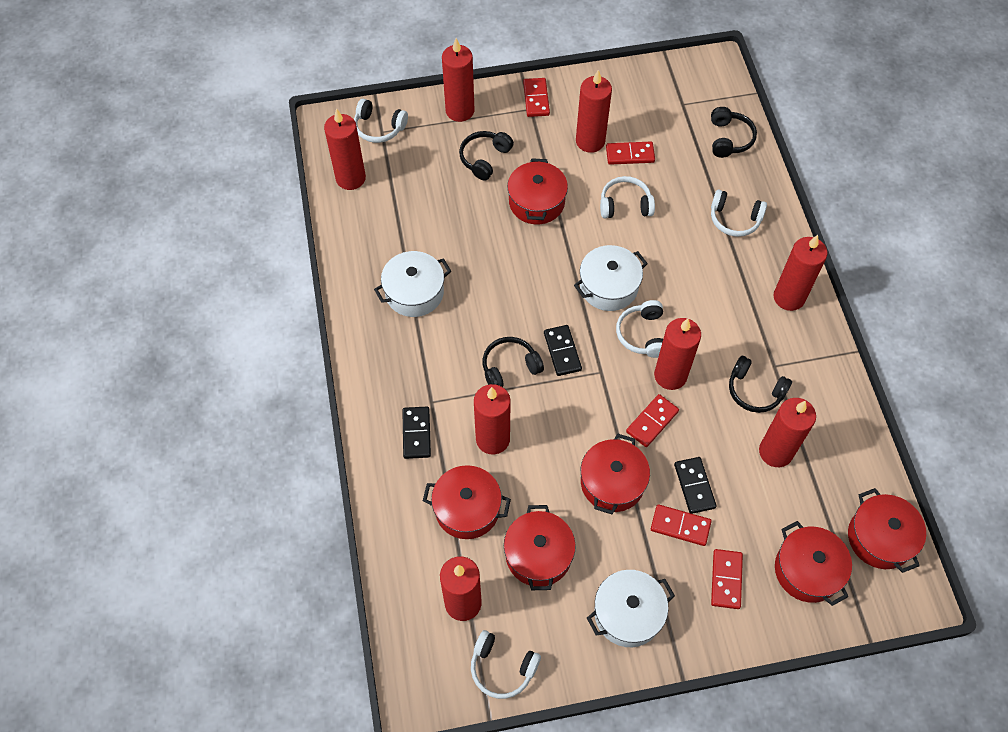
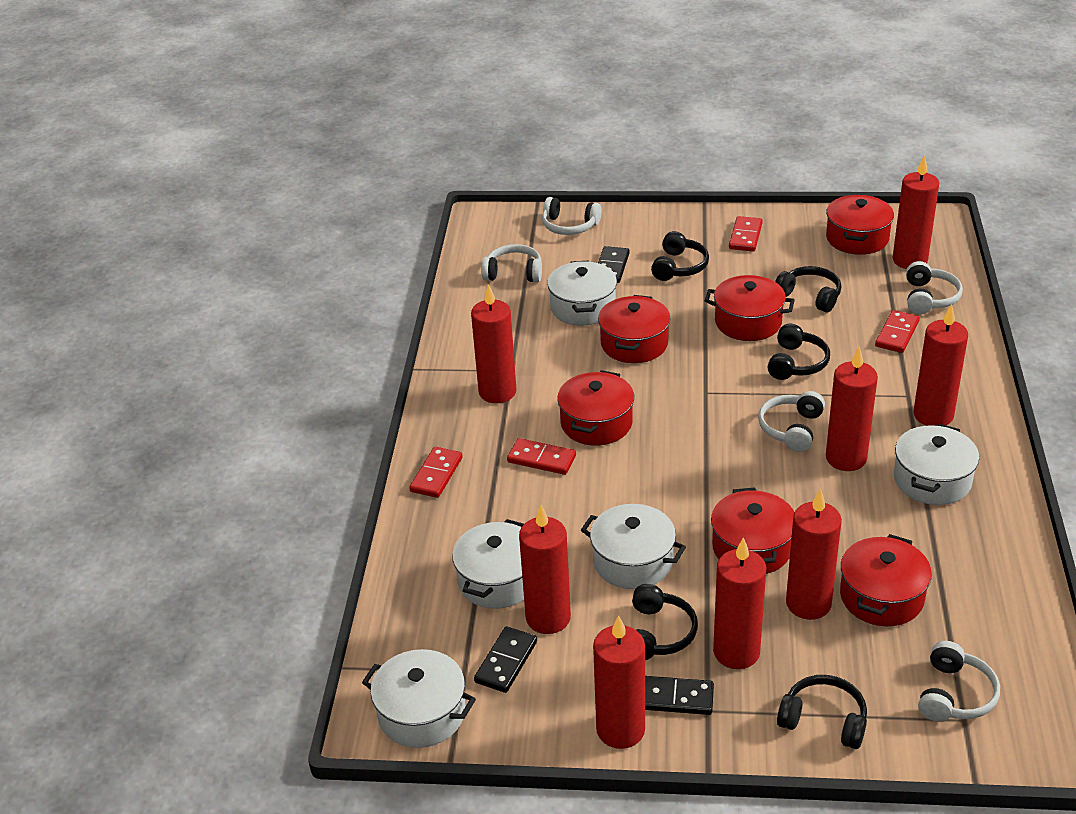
black headphones: [459,131,514,181] [482,337,544,387] [711,107,757,158] [729,356,792,413] = 4 -> [632,584,698,660] [651,231,709,281] [768,324,830,380] [775,266,841,312] [777,675,867,749] = 5
red domino: [523,78,550,117] [606,142,655,165] [626,394,679,447] [651,504,712,546] [711,549,743,609] = 5 -> [409,447,463,498] [507,438,576,475] [729,216,763,252] [875,310,920,353] = 4
white pot: [374,251,451,317] [574,245,648,311] [587,570,675,647] = 3 -> [362,649,476,748] [452,519,524,609] [547,260,617,326] [581,504,686,589] [894,424,979,505] = 5

